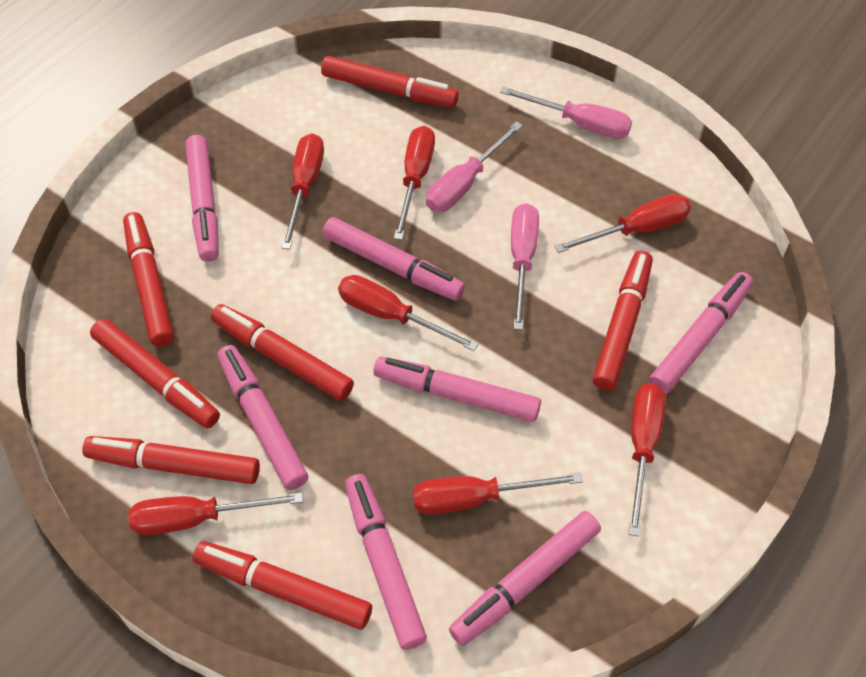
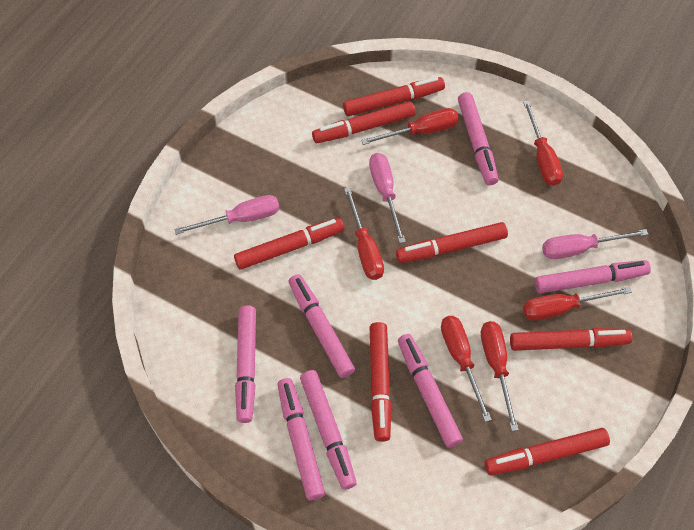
red screwdriver: [128,493,303,535] [281,133,324,250] [338,275,478,351] [394,126,435,240] [413,473,583,515] [555,194,691,253] [628,383,666,537] = 7 -> [344,187,384,280] [361,108,459,145] [441,316,492,422] [481,321,519,431] [523,101,563,186] [523,287,632,321] = 6

